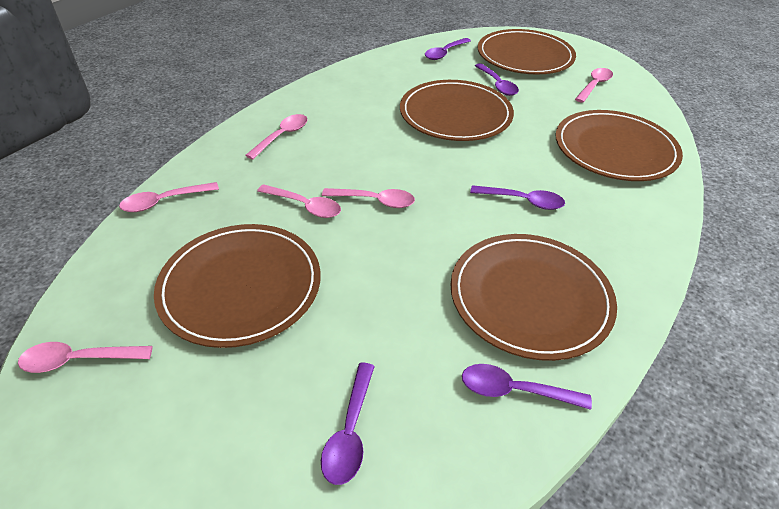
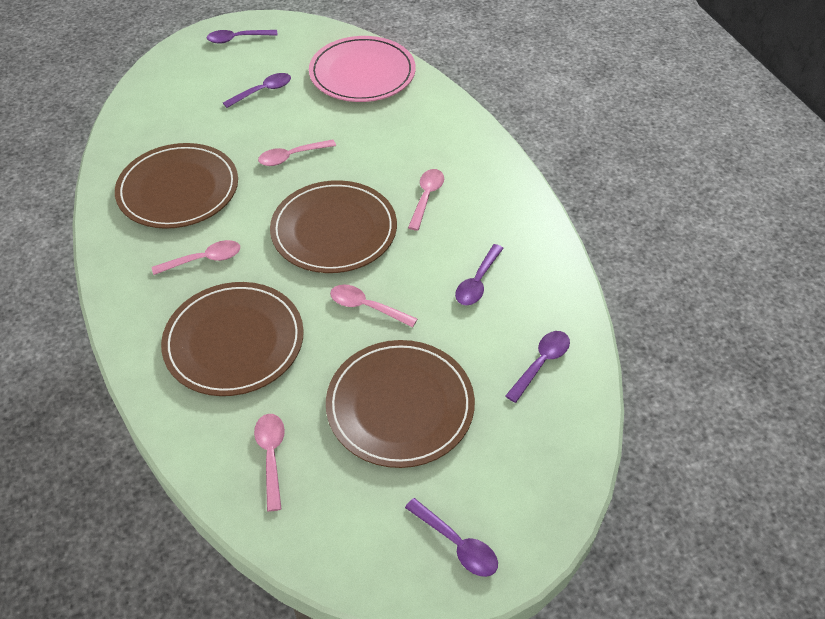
brown plate: [154,224,321,348] [400,80,514,141] [450,234,617,361] [478,29,576,75] [555,110,683,181] = 5 -> [115,143,238,229] [161,282,304,396] [270,180,397,273] [326,340,475,468] = 4
pink plate: none = 0 -> [309,36,416,102] = 1
pink spoon: [18,342,152,373] [119,182,219,212] [245,114,308,159] [257,184,341,218] [322,188,415,208] [575,68,613,103] = 6 -> [152,240,240,275] [254,414,285,512] [258,139,336,166] [330,285,417,328] [408,169,444,231] = 5

